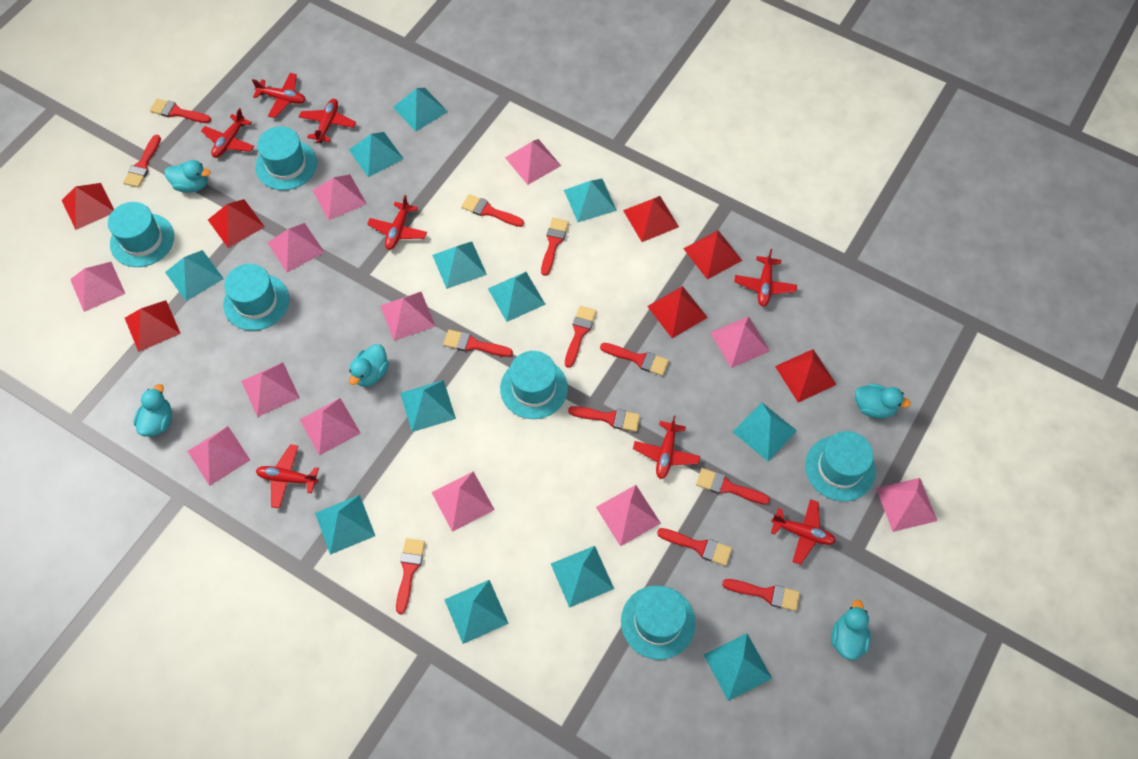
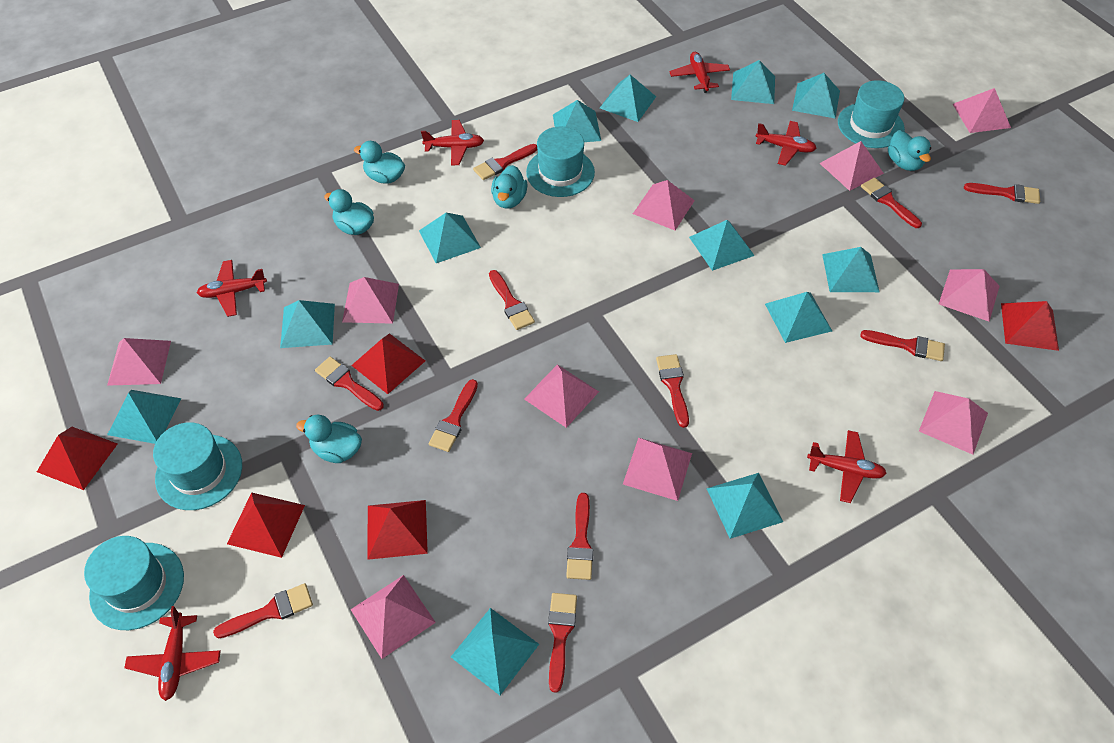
pink pyramid: [70,262,125,312] [188,426,250,486] [241,362,300,417] [268,223,325,273] [299,398,361,456] [312,174,367,221] [380,292,436,341] [431,471,495,532] [505,139,561,185] [596,485,661,546] [710,316,770,368] [876,478,937,532] = 12 -> [107,338,171,386] [342,277,399,324] [350,575,436,659] [524,365,599,428] [623,438,692,501] [633,180,695,230] [819,141,884,191] [919,391,988,455] [939,269,1000,322] [953,88,1011,133] = 10
red brush: [123,135,161,187] [150,99,211,123] [396,538,425,614] [443,330,513,357] [461,194,524,227] [541,218,569,276] [565,306,596,368] [568,406,640,432] [600,343,669,376] [657,528,732,566] [696,468,770,505] [722,579,800,611] = 12 -> [213,583,313,638] [315,357,384,411] [429,379,478,452] [473,144,537,180] [489,270,535,330] [548,593,577,693] [566,493,593,580] [656,354,689,428] [860,330,945,361] [861,178,922,228] [964,183,1040,204] = 11
red plane: [201,108,254,158] [252,73,306,118] [256,444,319,509] [299,99,356,143] [367,195,427,250] [633,416,700,479] [734,249,797,307] [771,499,836,565] = 8 -> [125,606,221,701] [197,260,267,317] [421,120,484,166] [669,52,730,93] [756,121,817,166] [807,430,887,503] = 6
red pyramid: [62,183,114,230] [125,300,181,352] [208,199,265,248] [623,196,679,242] [647,286,708,338] [683,230,742,280] [775,349,837,403] = 7 -> [37,427,117,490] [227,492,305,558] [351,333,425,394] [368,500,428,560] [1001,301,1059,351] = 5
turquoise hat: [108,202,174,267] [223,264,289,331] [255,126,317,190] [500,351,568,419] [621,585,696,660] [805,431,876,501] = 6 -> [84,536,184,630] [153,422,242,510] [526,127,595,197] [838,80,905,148] = 4

